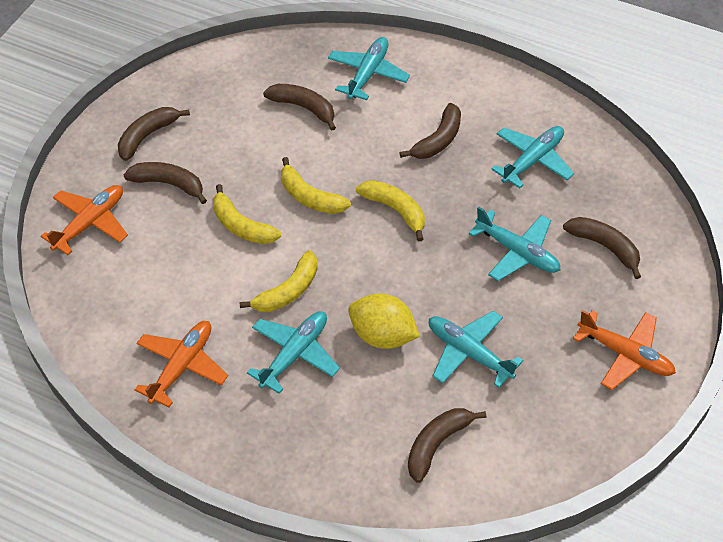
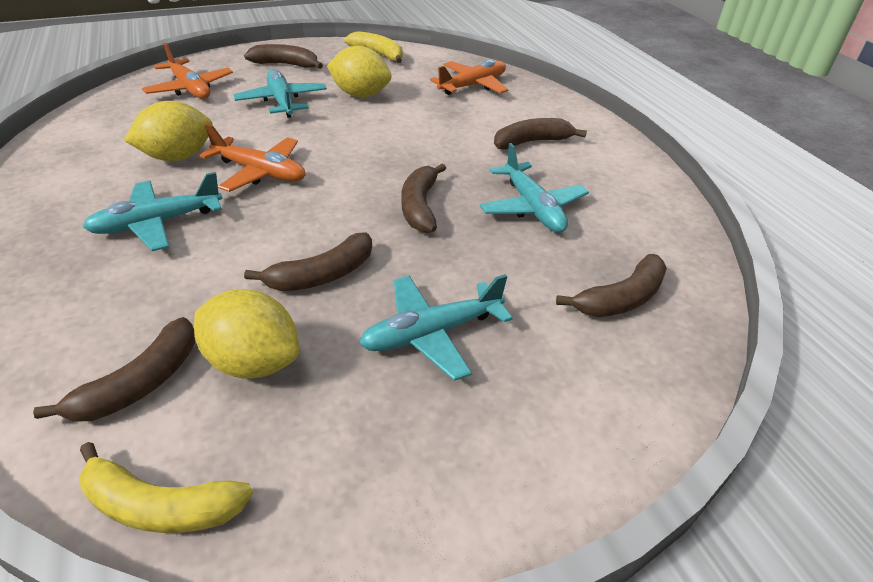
turquoise plane: [247,311,340,394] [328,37,410,100] [429,311,523,388] [469,206,561,281] [491,126,574,188] = 5 -> [83,172,223,251] [233,69,327,118] [359,274,513,381] [480,143,589,233] = 4
yellow banana: [213,184,281,244] [239,250,318,312] [281,157,351,214] [356,180,425,241] = 4 -> [79,442,253,533] [344,31,403,63] = 2
yellow lemon: [348,293,420,349] = 1 -> [124,101,212,161] [194,289,299,379] [327,46,392,97] = 3

